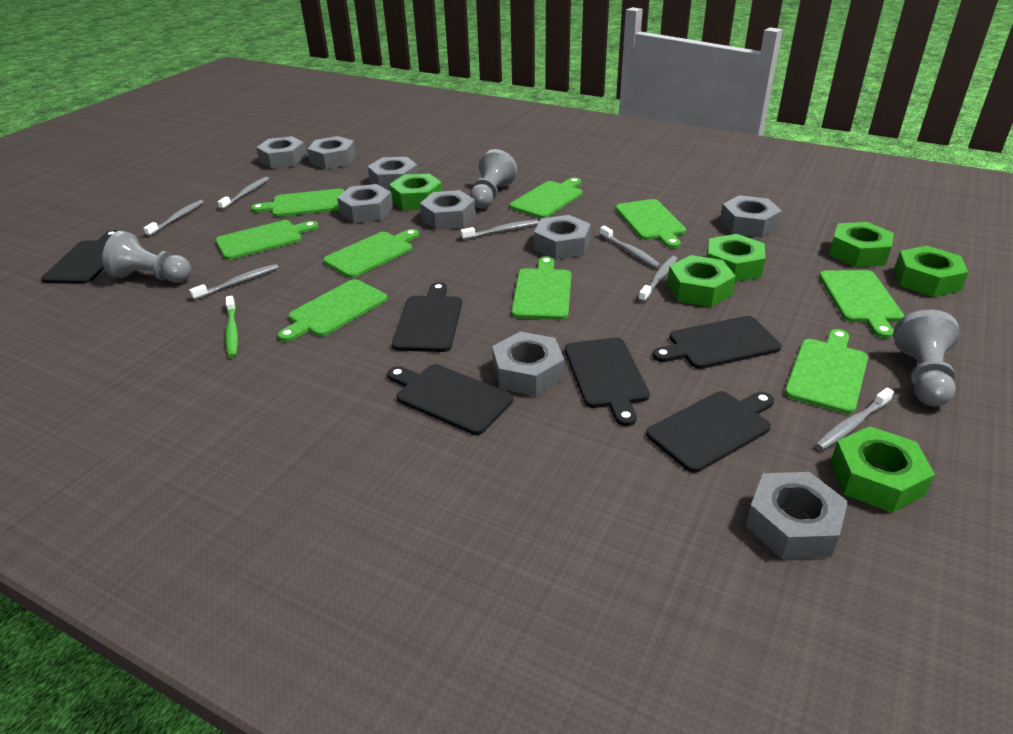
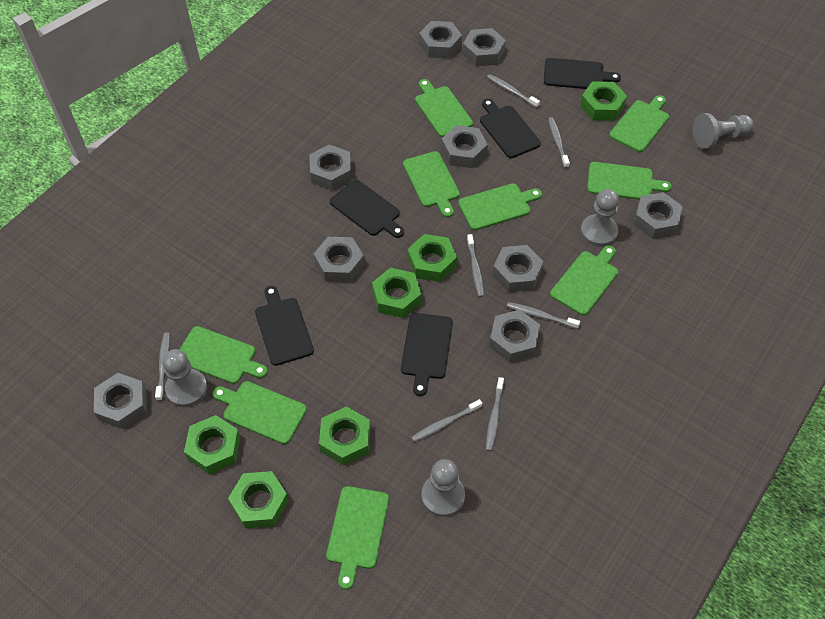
black cutting board: [41,230,118,284] [387,364,513,435] [392,282,462,352] [565,337,650,426] [646,391,774,473] [652,316,781,369] = 6 -> [255,286,314,366] [330,180,404,238] [401,313,453,396] [480,99,541,158] [544,58,621,89] = 5
green toothbrush: [225,296,238,358] = 1 -> none = 0
grey pawn: [102,231,191,283] [470,149,518,209] [894,310,960,406] = 3 -> [162,349,207,407] [422,459,465,517] [580,189,619,247] [693,113,754,149] = 4

